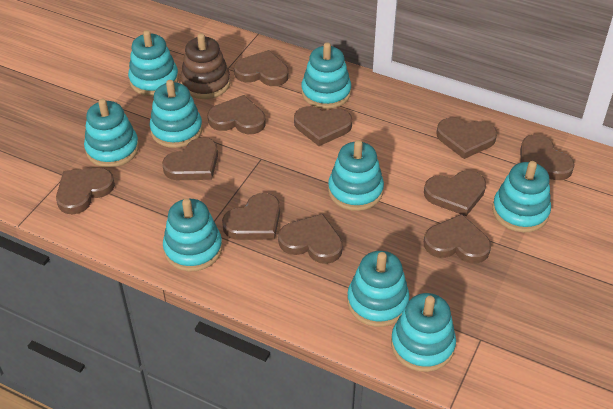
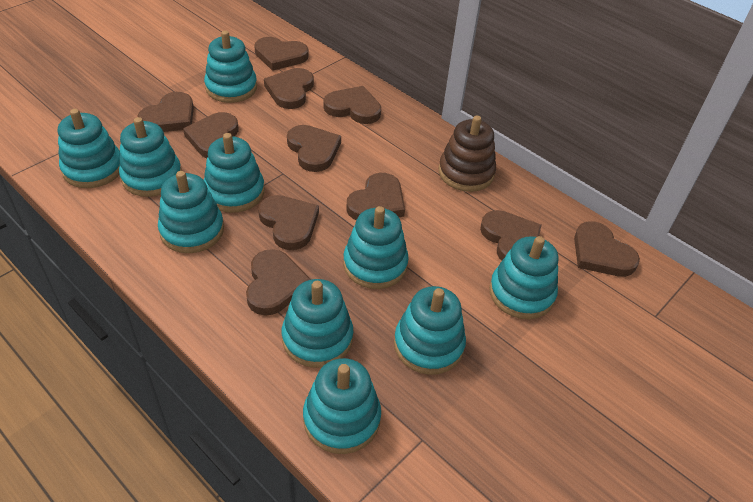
turquoise stacking toy: [84,98,139,168] [128,30,179,96] [150,80,203,148] [163,198,222,272] [301,43,351,109] [328,140,384,211] [347,251,410,327] [391,293,456,372] [492,161,551,232] = 9 -> [58,109,120,188] [119,117,182,197] [158,171,224,253] [204,31,257,103] [204,133,264,213] [282,279,353,368] [303,358,381,454] [343,206,409,289] [394,286,466,375] [489,236,558,319] = 10

